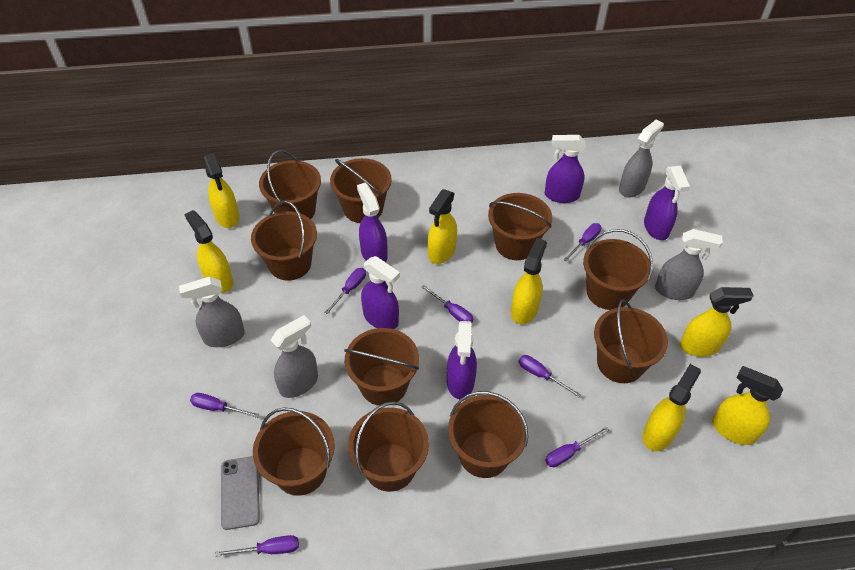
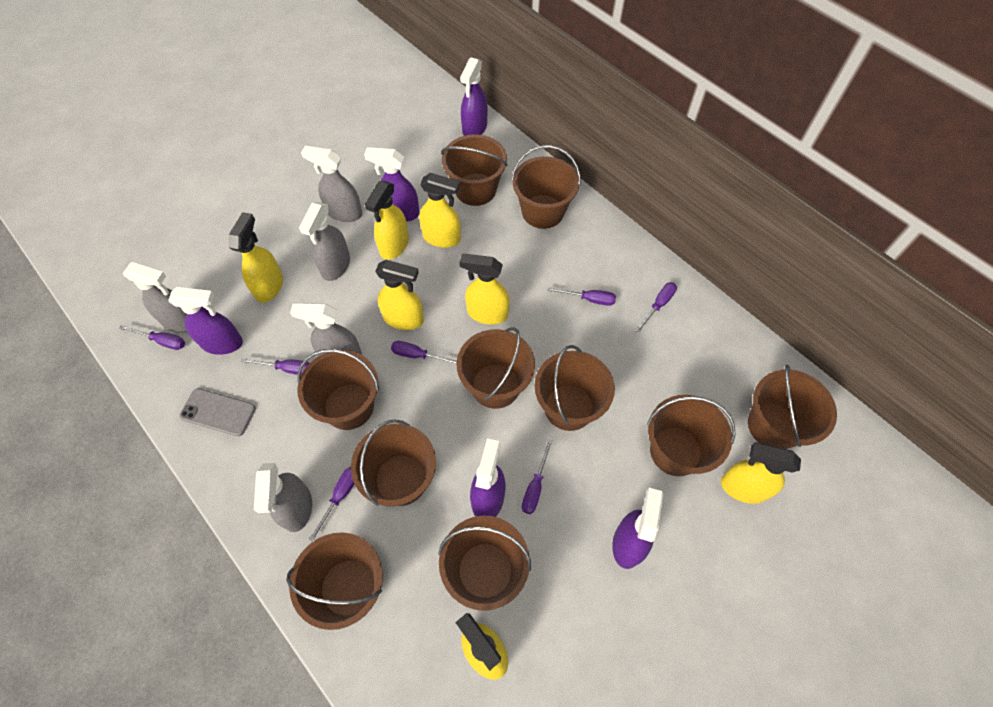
grey spray bottle: [179,277,245,347] [271,315,318,398] [619,119,664,197] [655,229,723,300] = 4 -> [123,262,187,333] [254,463,312,532] [290,303,362,356] [299,202,350,281] [301,146,362,222] = 5

